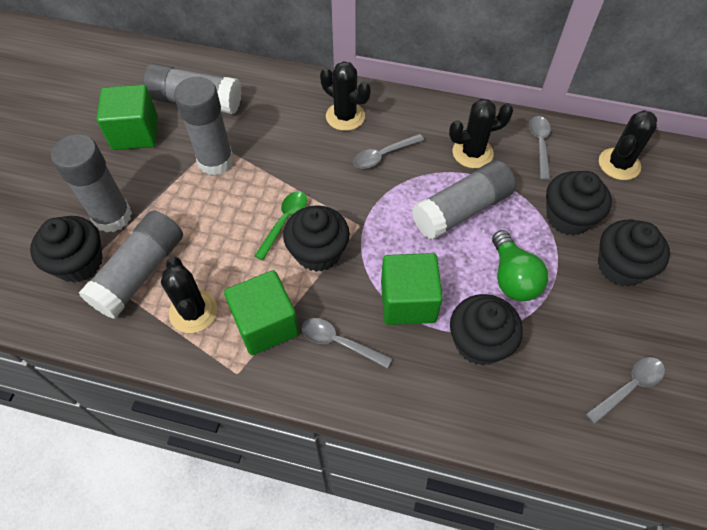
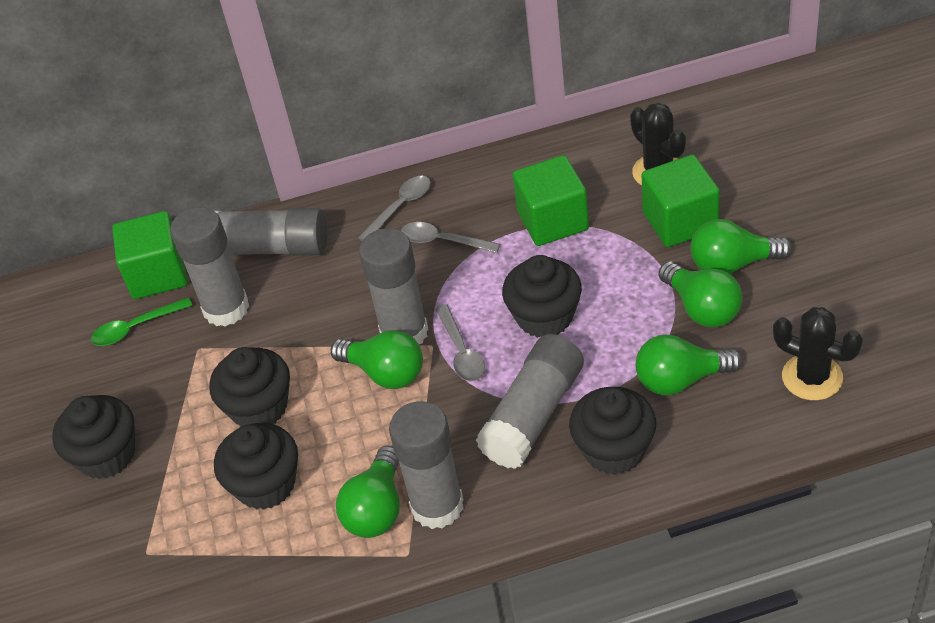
black cactus: [161,257,217,333] [320,61,371,131] [449,99,513,169] [599,110,657,180] = 4 -> [630,102,686,186] [773,307,863,401] = 2
green light bulb: [492,230,549,301] = 1 -> [331,330,423,389] [336,446,400,538] [635,334,742,395] [658,261,743,327] [690,219,792,274] = 5
grey spoon: [301,318,392,369] [353,134,424,169] [529,116,551,180] [586,357,665,424] = 4 -> [358,176,431,241] [401,222,500,253] [435,304,485,382] = 3

